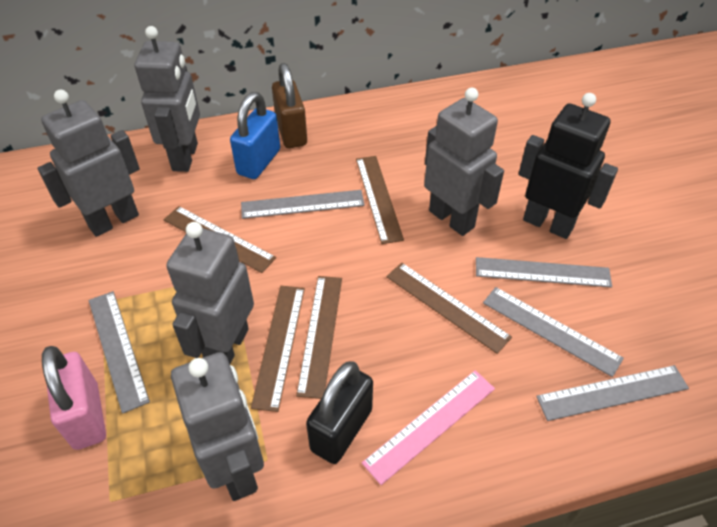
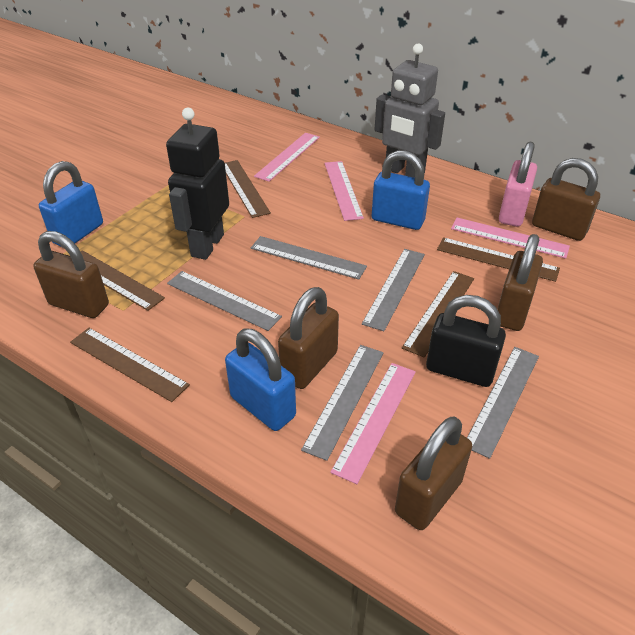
blue padlock: [230,92,280,179] = 1 -> [39,161,103,247] [225,329,296,431] [372,150,430,230] = 3
brown padlock: [272,63,307,148] = 1 -> [33,231,109,318] [278,287,339,389] [395,416,472,530] [497,234,543,331] [532,158,600,241] = 5
grey robot: [37,89,140,237] [135,26,200,172] [166,222,254,364] [171,352,264,501] [424,88,504,236] = 5 -> [374,43,445,178] = 1
pink ruler: [362,370,495,485] = 1 -> [254,133,320,182] [324,161,364,221] [330,363,416,484] [451,217,570,259] = 4

